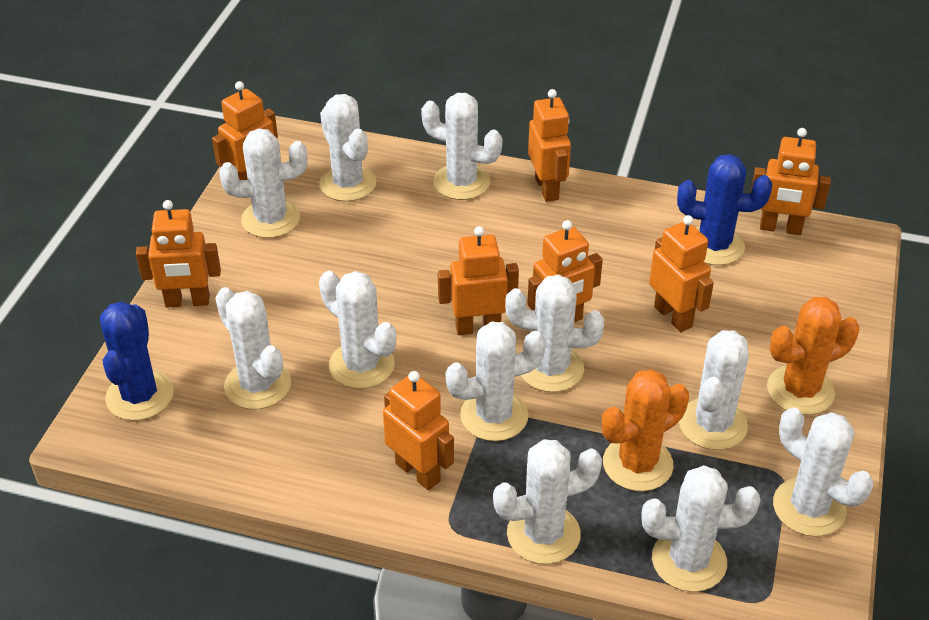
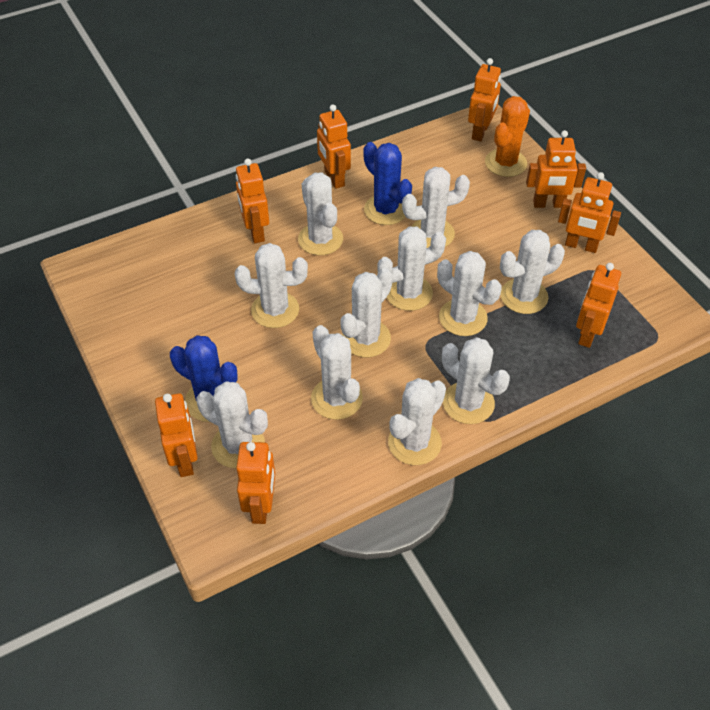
orange cactus: [602,369,689,491] [767,297,859,415] = 2 -> [485,96,530,177] = 1

